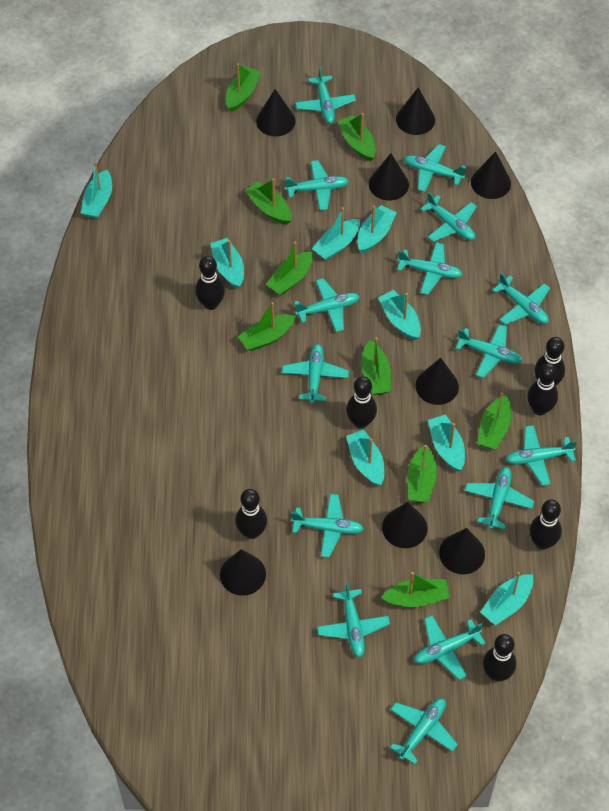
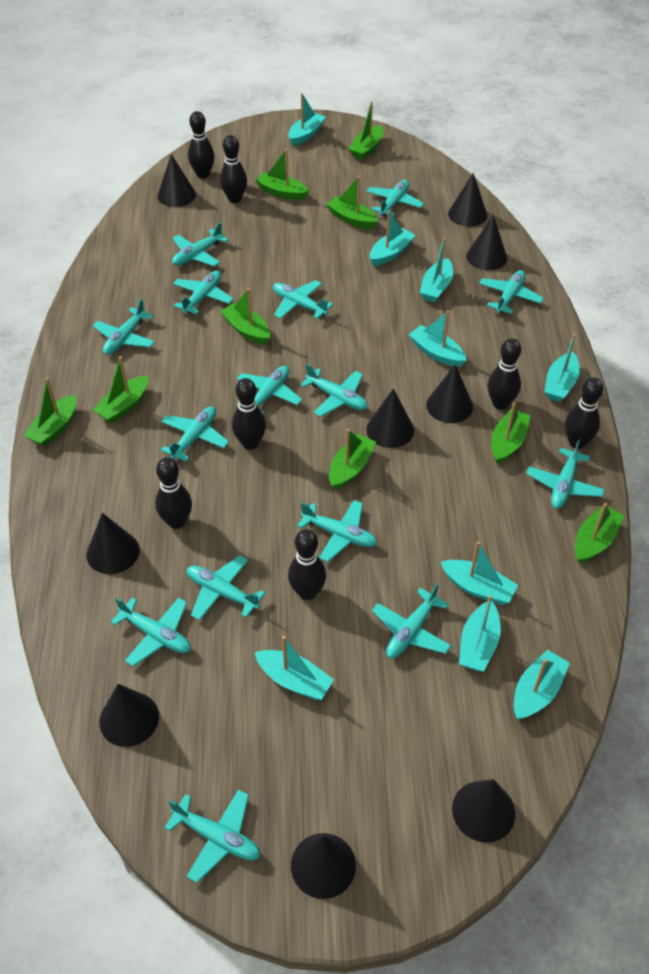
black cone: [220,549,266,596] [256,89,295,137] [369,153,409,201] [382,502,427,548] [396,88,435,135] [416,358,459,405] [439,528,485,574] [471,151,511,199] = 8 -> [87,513,140,574] [99,684,159,747] [157,154,196,207] [291,833,356,899] [366,389,414,448] [426,364,473,423] [448,173,487,227] [452,779,515,843] [466,215,507,270] = 9
turquoise boat: [81,162,112,219] [210,238,244,289] [312,207,360,261] [346,430,384,486] [357,205,397,253] [378,290,421,340] [428,415,465,471] [480,572,533,626] = 8 -> [255,636,334,700] [288,93,326,146] [370,211,415,266] [409,311,466,367] [420,238,453,302] [441,541,518,605] [459,595,501,672] [514,650,570,720] [545,334,580,402] = 9

